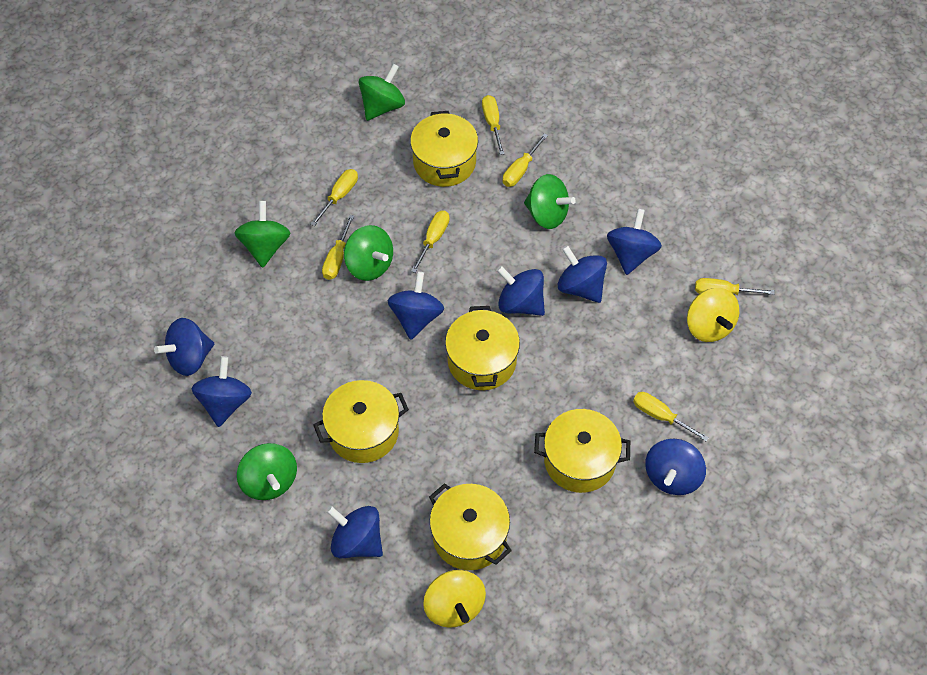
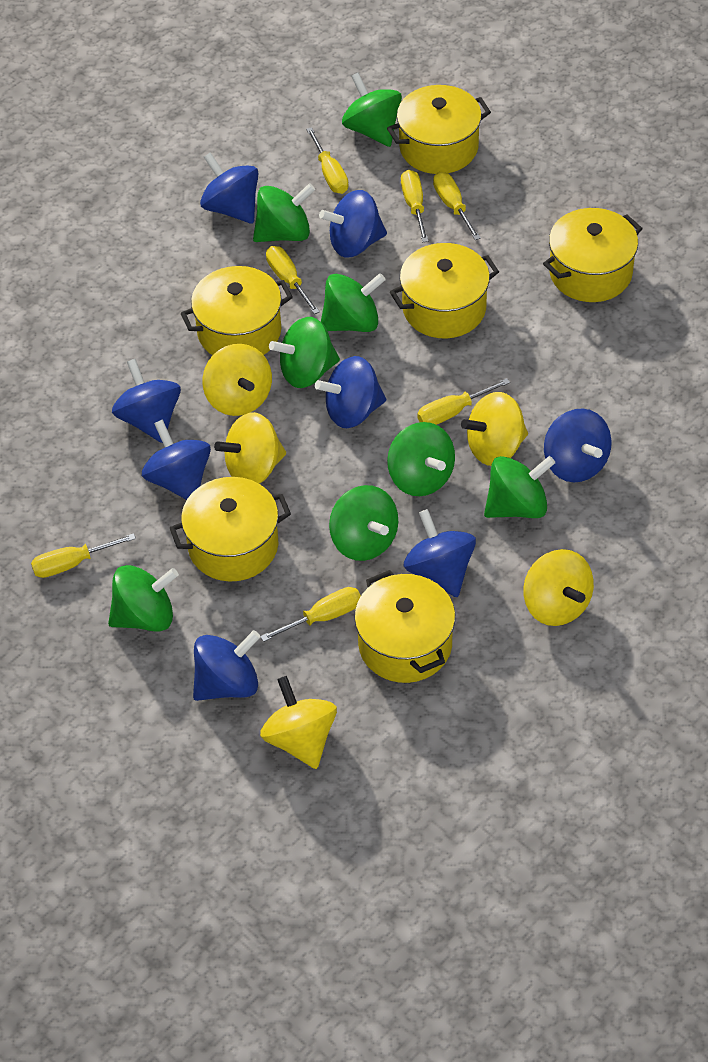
green spinning top: [234,201,290,268] [237,443,297,500] [344,225,393,281] [359,64,405,121] [524,174,576,229] = 5 -> [108,565,179,632] [253,183,315,242] [269,317,340,388] [321,273,386,332] [329,485,398,561] [342,73,402,147] [387,422,455,496] [484,456,555,518] = 8
yellow pot: [313,380,409,463] [410,111,478,187] [429,483,512,570] [445,306,520,390] [534,409,630,493] = 5 -> [170,477,291,582] [180,266,293,355] [354,570,455,683] [387,85,491,174] [390,243,499,338] [543,208,643,302] = 6
yellow spinning top: [423,570,486,628] [687,288,739,342] = 2 -> [203,344,272,416] [214,412,286,484] [260,676,337,769] [461,392,528,466] [523,549,594,626] = 5

